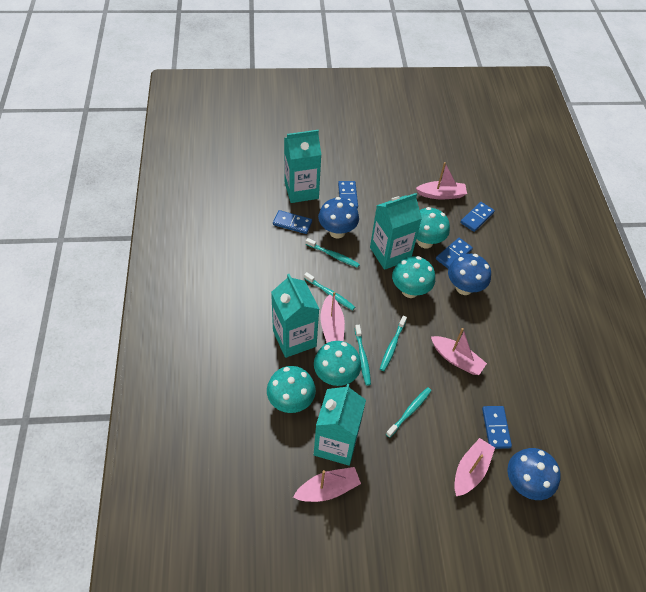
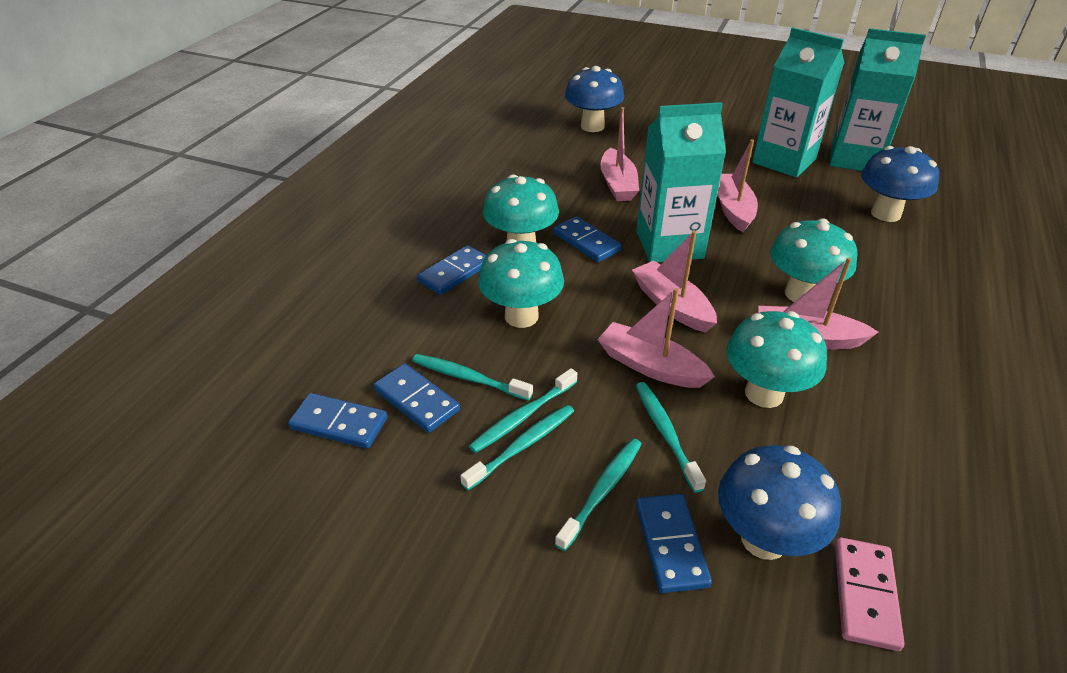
pink domino: none = 0 -> [835,537,905,651] = 1
turquoise carton: [271,274,319,358] [284,130,321,203] [314,384,366,466] [370,193,422,270] = 4 -> [636,102,726,262] [753,27,844,178] [830,28,926,171] = 3

